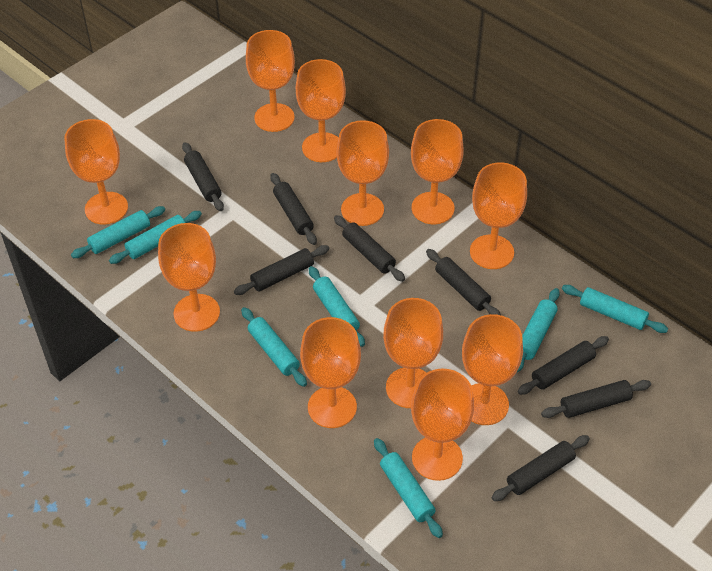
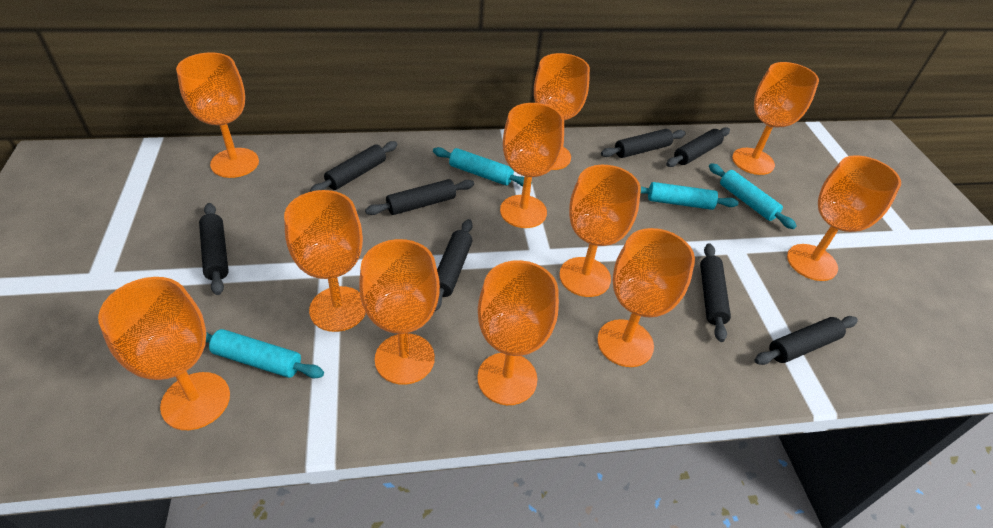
turquoise rolling pin: [71,206,165,258] [109,211,202,264] [241,307,307,387] [309,266,365,347] [374,438,443,538] [516,288,560,373] [562,285,668,333] = 7 -> [206,329,324,378] [433,147,532,186] [640,182,739,210] [709,163,797,229] = 4

